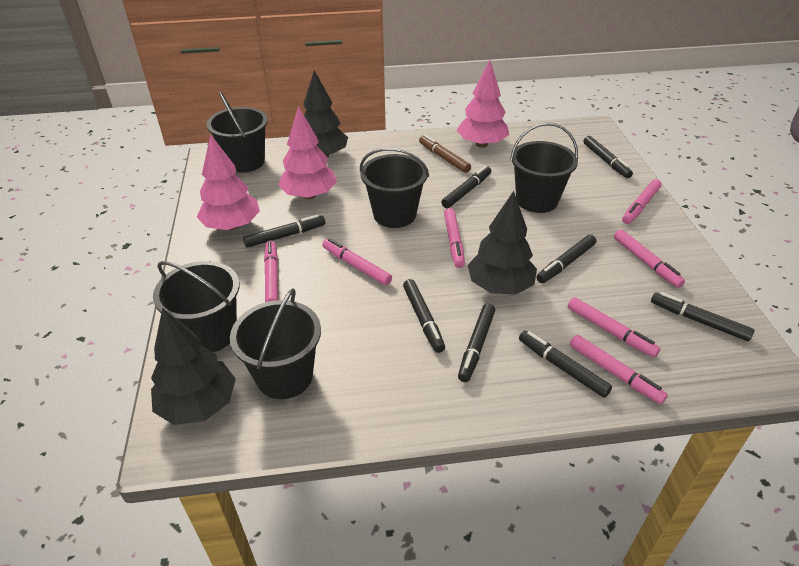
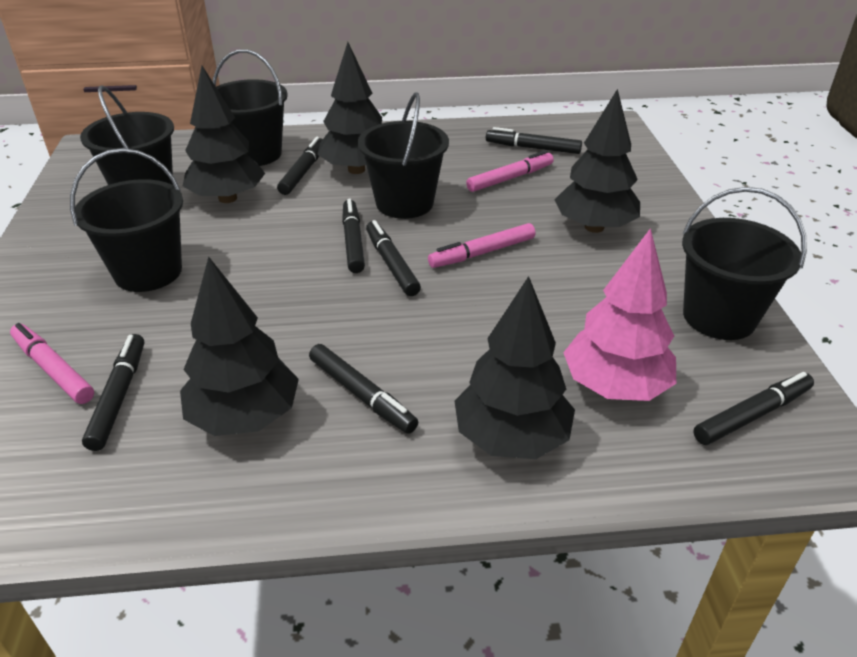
black marker: [243,214,325,248] [403,279,445,353] [441,166,491,208] [458,303,495,382] [519,331,612,398] [537,235,596,283] [583,136,633,178] [651,292,754,341] = 8 -> [82,334,144,451] [277,137,323,195] [309,344,418,434] [342,199,365,273] [366,220,421,296] [486,127,582,154] [693,372,814,445] = 7
black tree: [151,308,236,425] [303,70,348,158] [468,191,537,295] = 3 -> [180,256,299,436] [183,66,265,203] [317,42,382,174] [455,276,575,459] [555,89,640,233] = 5
brown marker: [419,135,471,173] = 1 -> none = 0
pink marker: [264,241,278,302] [322,238,392,285] [444,208,465,268] [568,297,660,358] [570,335,668,404] [614,230,685,288] [622,179,662,224] = 7 -> [10,323,94,404] [428,223,535,268] [466,151,554,192] = 3
pink tree: [197,134,260,230] [278,106,337,199] [457,60,509,148] = 3 -> [563,228,676,401] = 1

